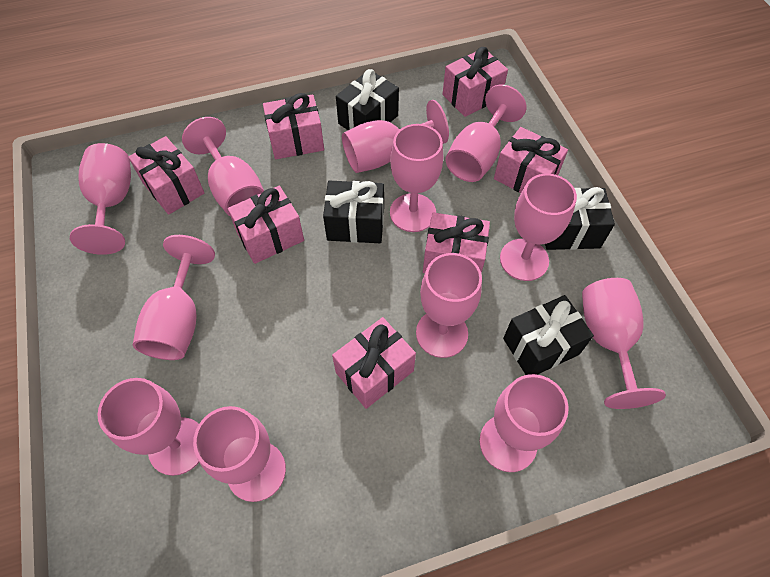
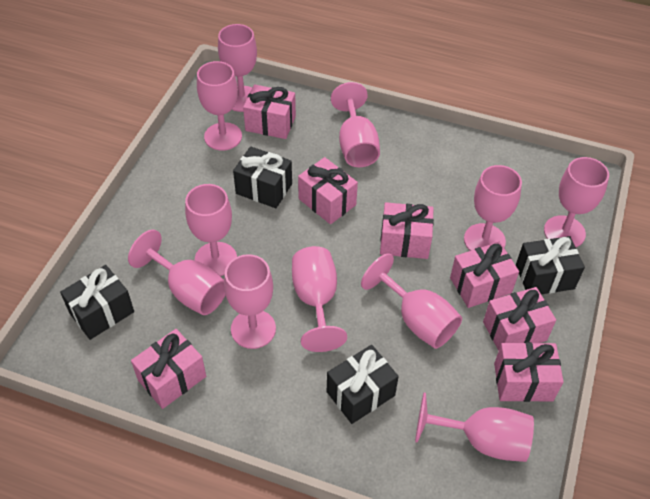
pink goblet: [70,143,131,255] [97,378,199,476] [133,235,215,360] [182,117,264,217] [193,406,286,502] [342,100,449,173] [390,124,443,232] [416,253,482,358] [446,85,526,182] [480,374,569,472] [500,174,577,281] [582,278,666,409] = 12 -> [128,230,225,315] [185,184,237,276] [197,61,242,151] [218,24,257,112] [224,254,276,349] [292,246,347,352] [331,82,380,167] [361,253,462,349] [415,393,534,462] [464,165,522,251] [544,157,609,247] = 11

